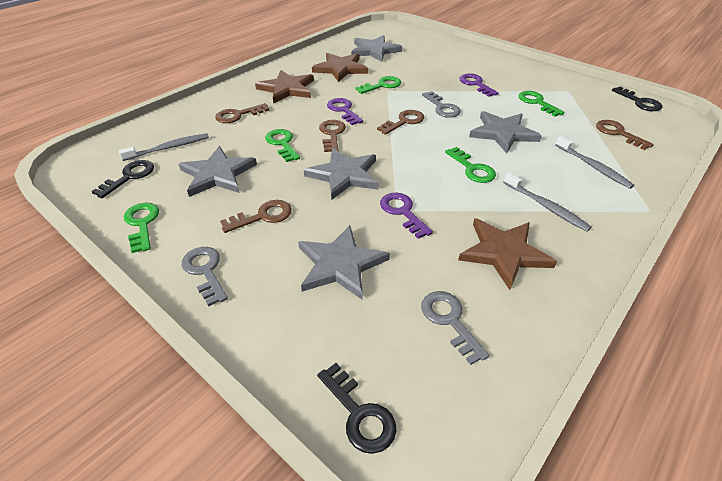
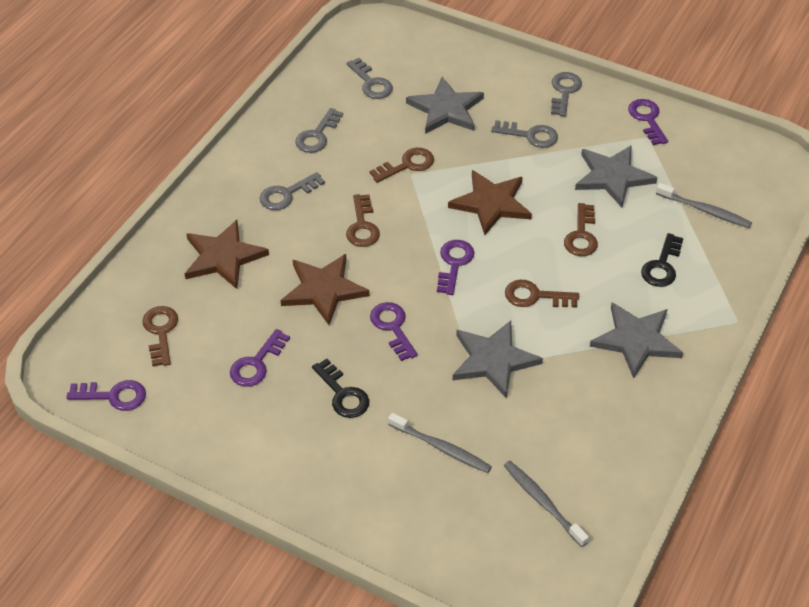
black key: [91,160,154,198] [317,363,396,454] [612,86,662,111] = 3 -> [312,359,369,418] [641,233,683,287] = 2
green key: [124,203,159,253] [265,129,300,162] [355,76,402,94] [445,147,496,183] [518,91,565,117] = 5 -> none = 0
grey key: [182,247,228,307] [421,291,489,365] [422,91,461,118] = 3 -> [260,172,325,210] [295,108,343,153] [346,58,393,99] [491,120,558,148] [551,72,582,117] = 5
grey star: [179,146,257,197] [298,225,390,300] [304,148,379,200] [351,35,402,62] [469,111,542,153] = 5 -> [406,77,484,134] [453,321,543,399] [575,145,658,208] [590,302,683,378] = 4
purple key: [327,98,363,125] [380,193,433,239] [460,73,499,97] = 3 -> [66,380,146,411] [230,329,290,387] [370,302,418,361] [437,240,475,295] [628,99,668,145] = 5

